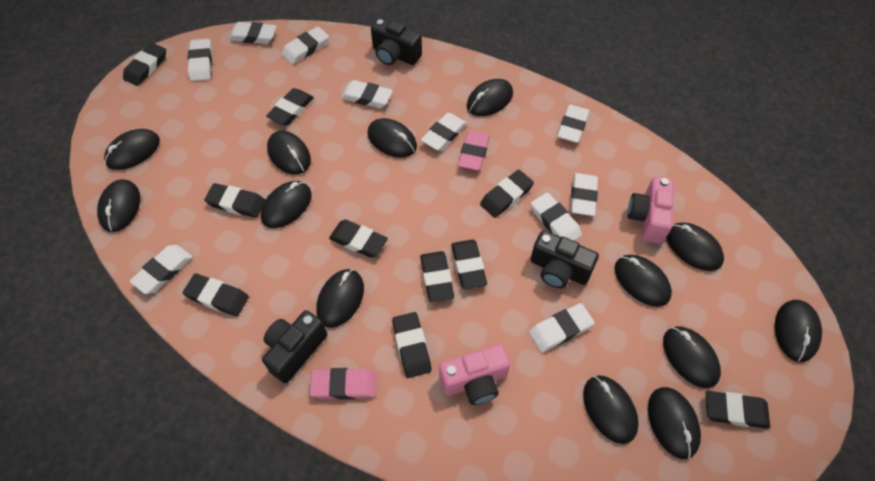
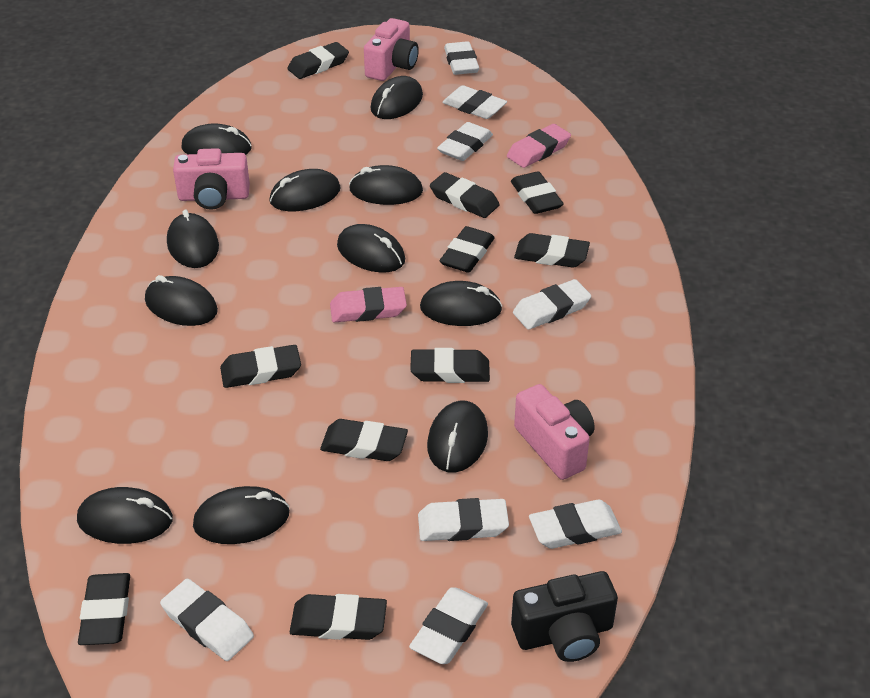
black camera: [262,310,327,383] [371,18,422,65] [530,230,599,288] = 3 -> [511,571,618,662] = 1
black mouse: [97,179,140,232] [104,129,160,170] [261,181,312,228] [267,131,311,175] [316,269,364,328] [367,118,417,158] [467,79,513,116] [583,375,639,444] [615,255,672,307] [648,387,701,459] [663,326,721,388] [666,222,724,271] [775,300,822,362] = 13 -> [77,487,173,544] [145,275,218,326] [167,210,219,268] [181,123,252,155] [193,486,290,544] [269,169,341,211] [337,224,405,273] [349,165,423,205] [371,76,423,119] [420,281,502,326] [427,401,488,473] = 11
pink camera: [439,344,510,405] [627,177,674,244] = 2 -> [173,148,250,210] [364,18,419,81] [514,384,594,480] = 3
white eraser: [130,245,192,294] [188,39,212,81] [229,22,276,44] [282,26,329,64] [341,80,393,108] [421,113,467,151] [529,303,595,352] [531,193,582,241] [557,105,589,143] [571,173,598,216] = 10 -> [160,579,254,661] [409,587,488,664] [418,498,509,541] [437,122,493,161] [442,85,507,119] [444,41,479,75] [513,279,591,330] [529,500,622,549] = 8

